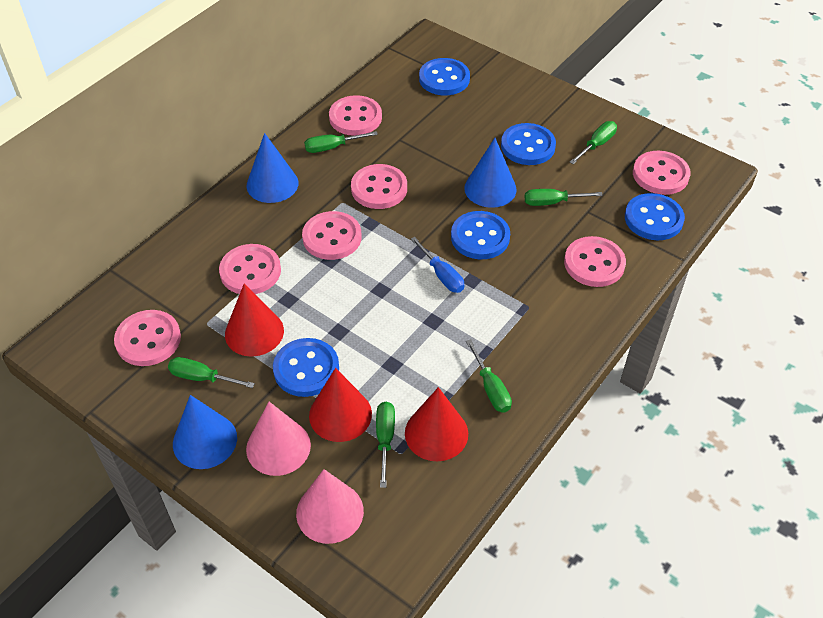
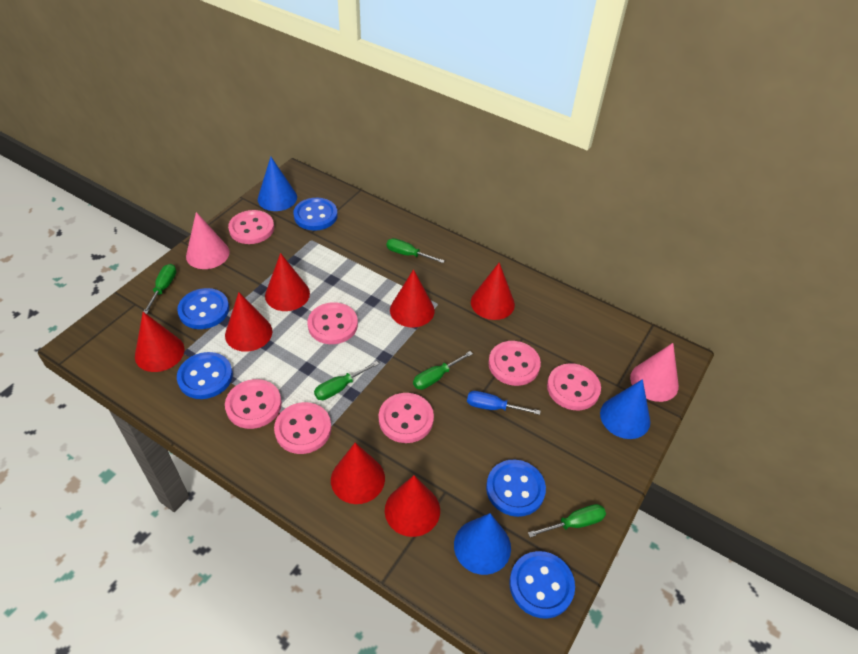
green screwdriver: [168,357,255,388] [304,131,378,153] [376,402,395,488] [466,339,512,412] [525,189,603,206] [570,121,617,164] = 6 -> [143,264,176,314] [314,361,379,400] [387,238,445,263] [413,351,473,390] [528,504,606,537] = 5
red cone: [225,283,284,357] [309,368,372,442] [405,387,468,461] = 3 -> [135,312,184,372] [225,292,272,352] [265,253,310,311] [331,443,385,504] [385,475,440,537] [390,269,435,328] [471,262,515,320] = 7

